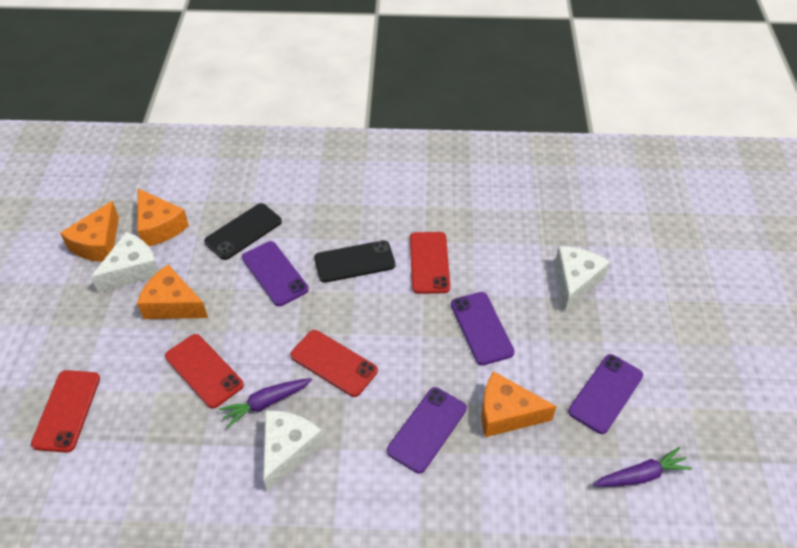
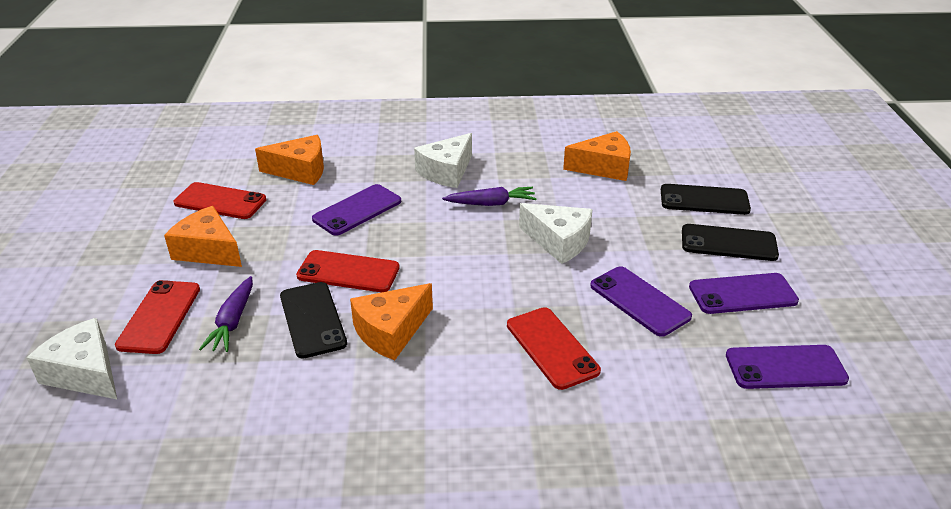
black phone: [204,203,282,260] [314,240,395,283] = 2 -> [280,282,347,359] [661,184,751,215] [682,224,779,261] = 3

